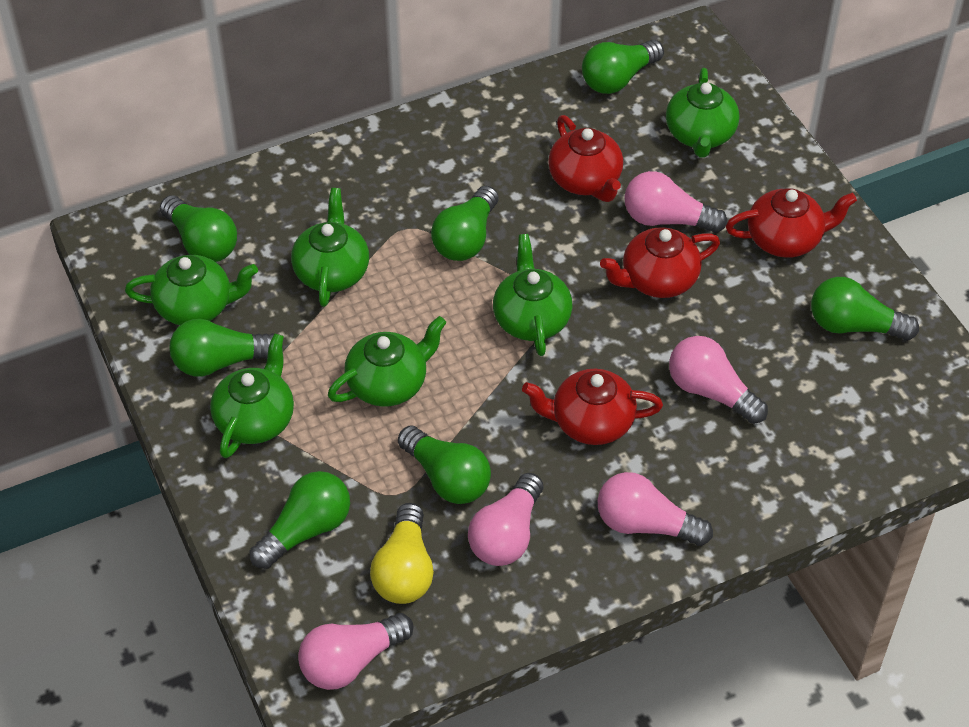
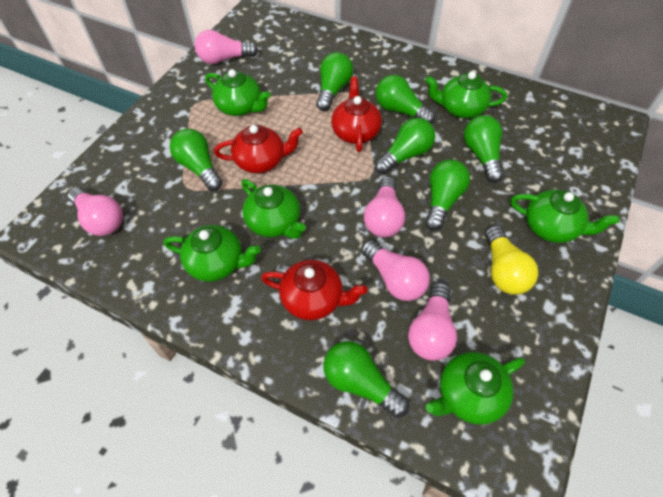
red teapot: [522,369,663,445] [548,115,623,202] [600,227,720,298] [726,188,857,258] = 4 -> [214,125,303,173] [261,260,367,320] [331,77,382,152] = 3

